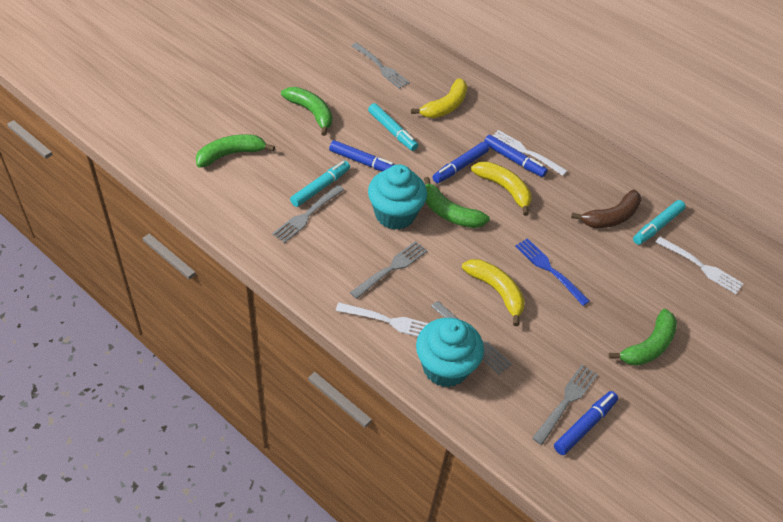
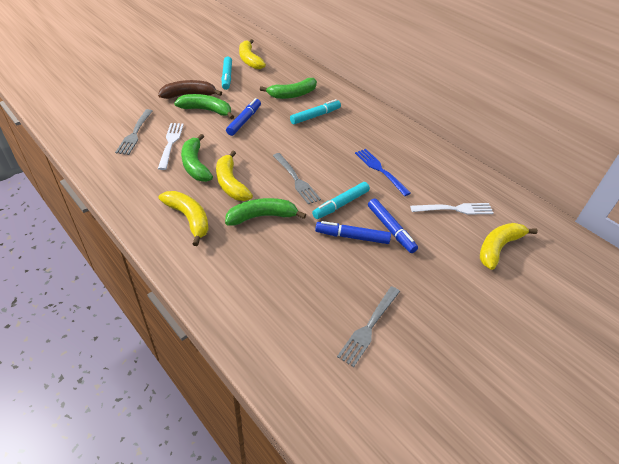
blue marker: [329,140,395,171] [433,142,489,183] [484,135,548,177] [554,391,618,455] = 4 -> [226,98,261,136] [315,221,391,244] [368,198,418,253] = 3
grey fork: [272,185,344,243] [350,241,428,299] [352,43,410,89] [431,301,512,375] [532,365,598,445] = 5 -> [115,109,152,155] [273,153,321,204] [337,286,400,367] = 3
turquoise cupcake: [368,164,427,230] [416,318,484,387] = 2 -> none = 0
white fork: [336,302,428,337] [493,130,567,176] [656,237,744,294] = 3 -> [158,123,184,170] [410,203,494,215] = 2
yellow banana: [411,78,467,118] [462,259,525,326] [471,161,532,216] = 3 -> [159,191,209,246] [216,150,253,201] [239,39,266,69] [480,223,538,270] = 4

